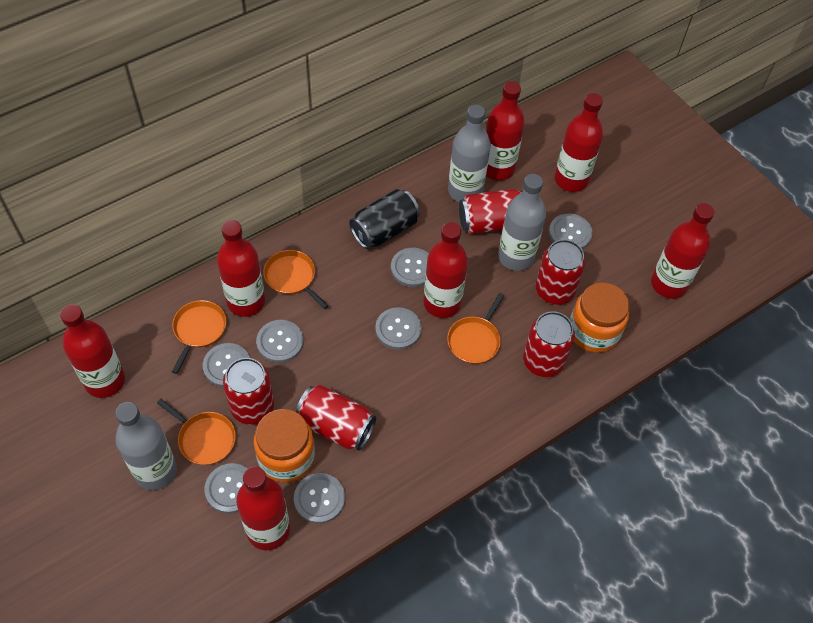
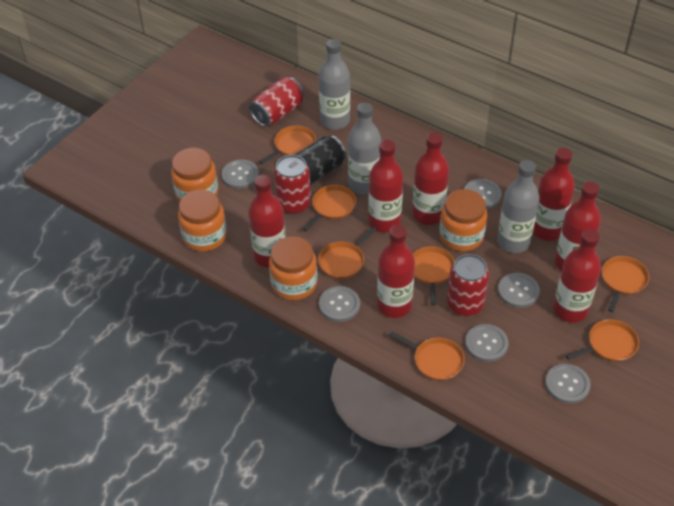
grey button: [203,343,250,387] [205,463,248,514] [256,320,303,363] [294,473,345,524] [375,307,422,350] [391,248,429,287] [549,214,593,249] = 7 -> [222,159,259,189] [319,286,360,322] [464,179,502,209] [465,324,508,362] [498,273,540,308] [545,364,591,404] = 6
orange jar: [254,409,315,483] [570,282,629,353] = 2 -> [171,148,218,202] [178,190,227,252] [269,236,317,300] [439,189,487,251] = 4
orange pan: [157,399,236,465] [172,300,226,374] [263,250,329,309] [447,293,504,364] = 4 -> [259,126,316,164] [303,185,356,231] [318,226,377,279] [389,331,465,381] [413,246,455,306] [566,319,639,362] [602,256,649,312] = 7
red can: [223,358,274,425] [295,385,376,451] [459,189,523,234] [523,311,575,377] [536,239,585,305] = 5 -> [249,77,304,126] [274,155,311,214] [447,254,489,316] = 3

